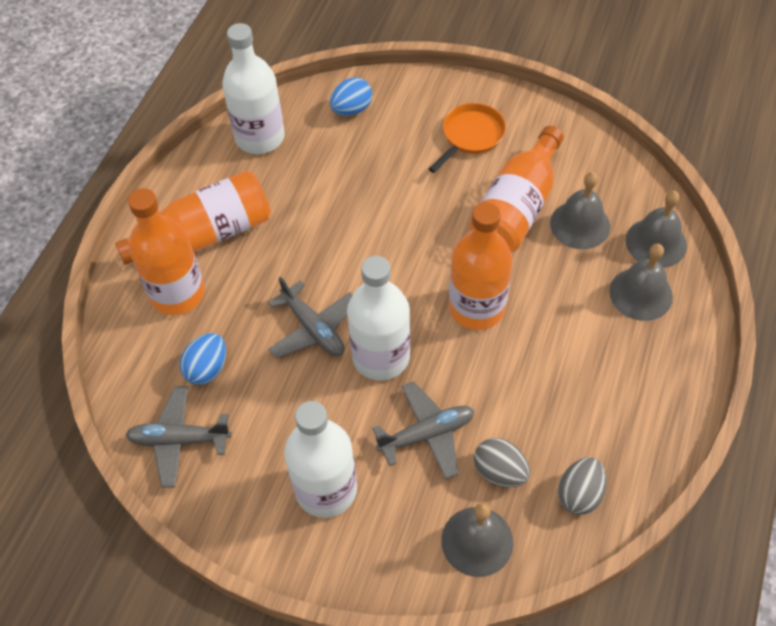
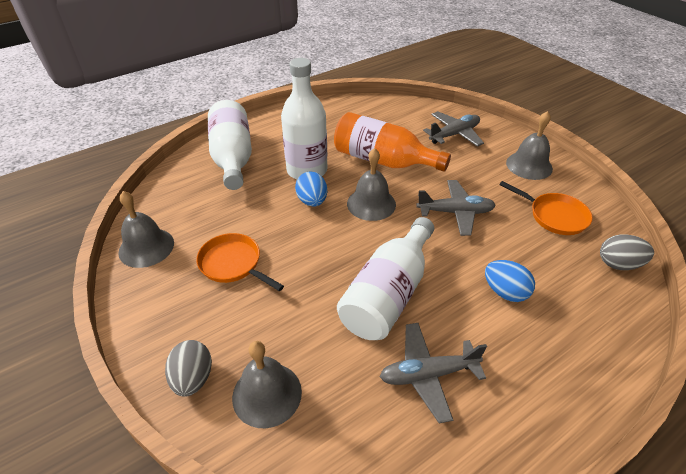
orange bottle: [115,170,271,265] [128,188,205,315] [449,202,513,330] [469,126,564,253] = 4 -> [334,112,451,172] = 1
orange pan: [429,103,506,173] = 1 -> [196,233,284,291] [499,181,593,235] = 2

